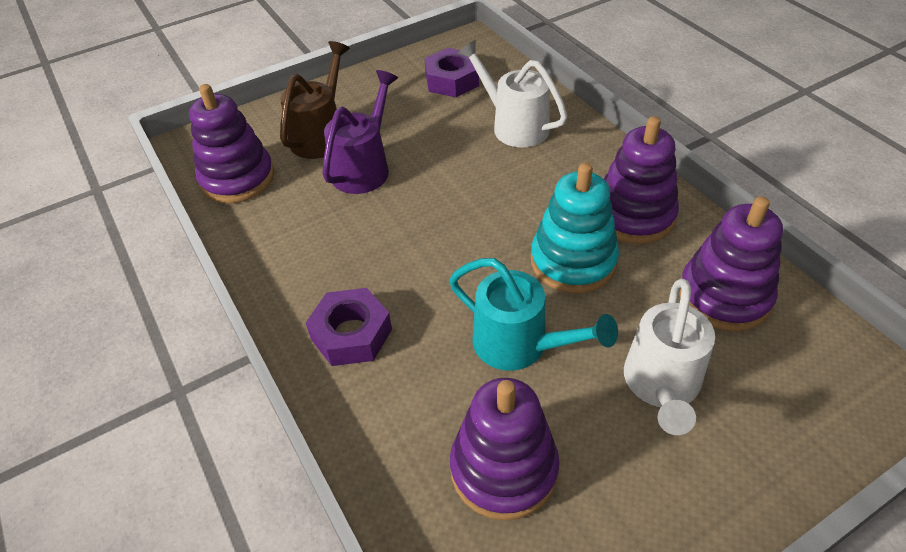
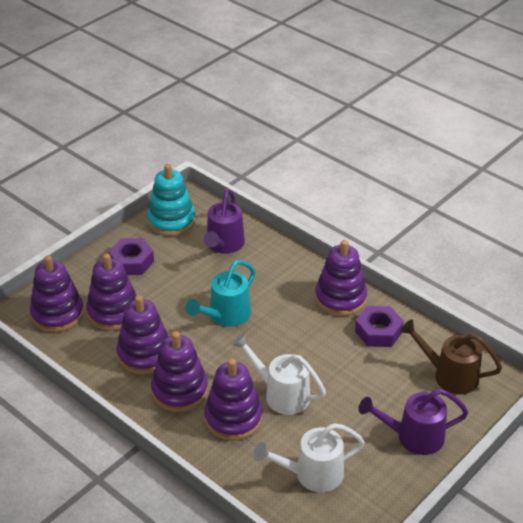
purple stacking toy: [189,84,274,203] [450,378,560,520] [604,116,679,244] [679,196,783,331] = 4 -> [30,255,84,332] [86,254,137,331] [117,295,169,374] [151,331,208,412] [204,359,262,441] [315,240,367,316] = 6
purple watering can: [322,70,398,194] = 1 -> [204,189,245,254] [359,389,469,455] = 2

